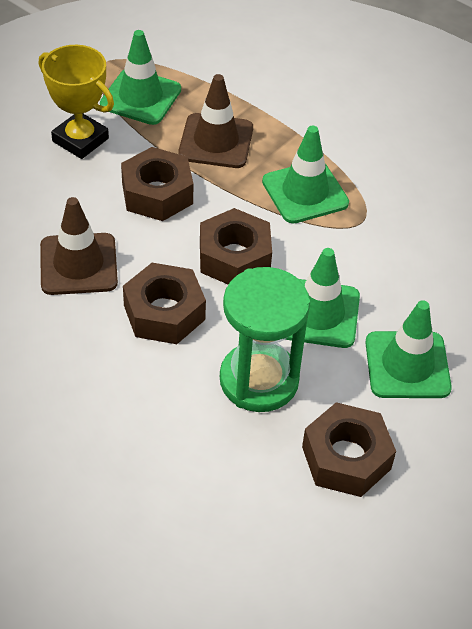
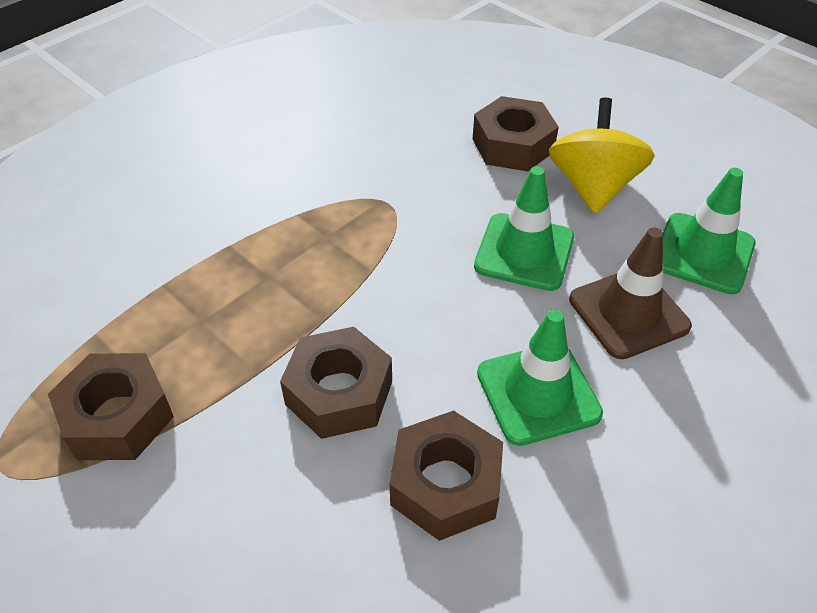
brown traffic cone: [40,197,118,295] [178,74,253,168] = 2 -> [569,227,692,359] = 1
green hourglass: [220,267,310,412] = 1 -> none = 0
green traffic cone: [100,30,181,125] [262,126,349,223] [286,248,360,348] [365,300,452,398] = 4 -> [474,166,574,291] [477,309,603,446] [663,168,755,294] = 3
yellow spinning top: none = 0 -> [549,98,655,214] = 1
yellow trophy: [39,45,114,159] = 1 -> none = 0

